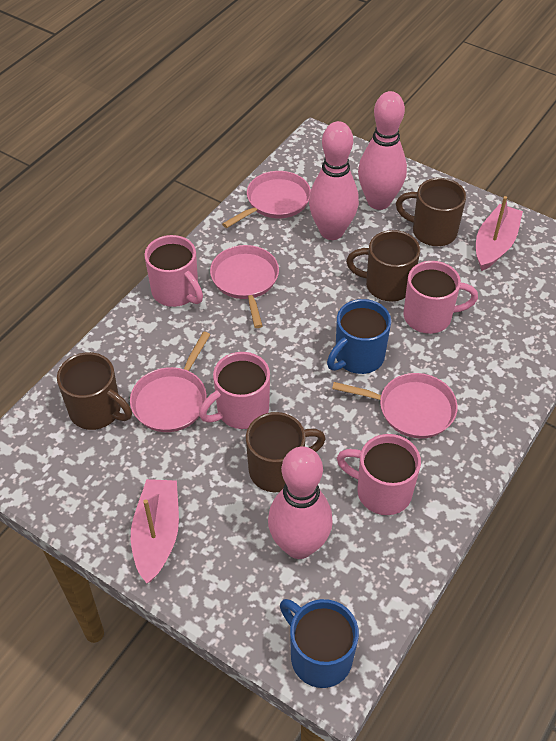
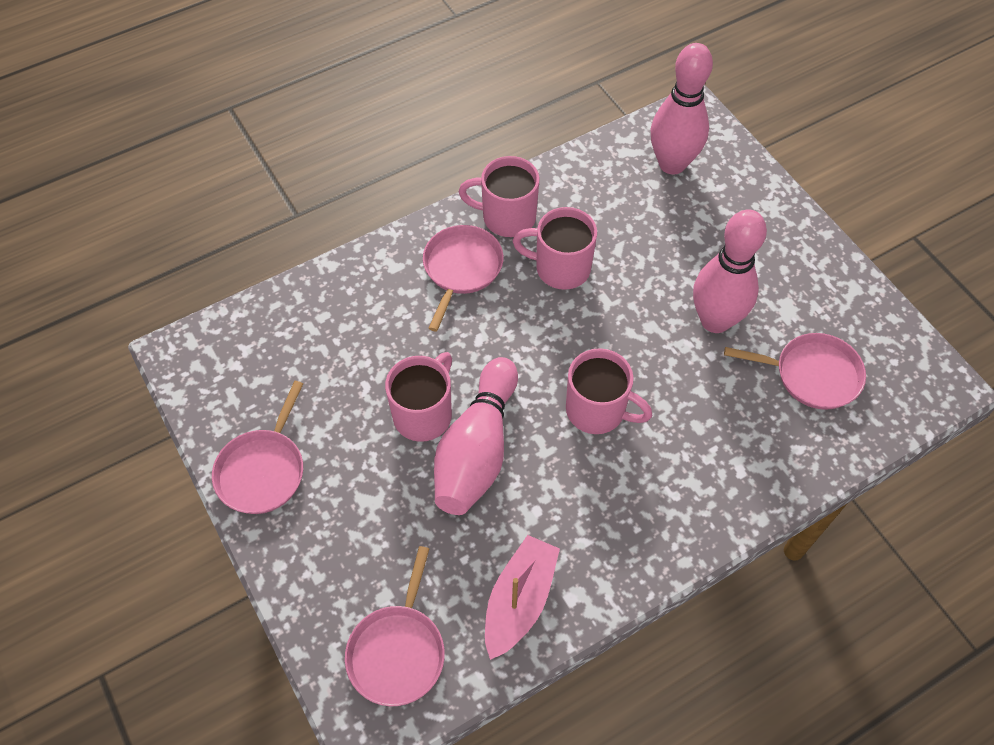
blue mug: [280,599,359,688] [327,299,391,374] = 2 -> none = 0
brown mug: [57,352,132,430] [246,412,326,492] [346,230,420,302] [396,178,466,246] = 4 -> none = 0
pink boat: [131,479,179,583] [476,196,523,271] = 2 -> [485,535,560,660] = 1

